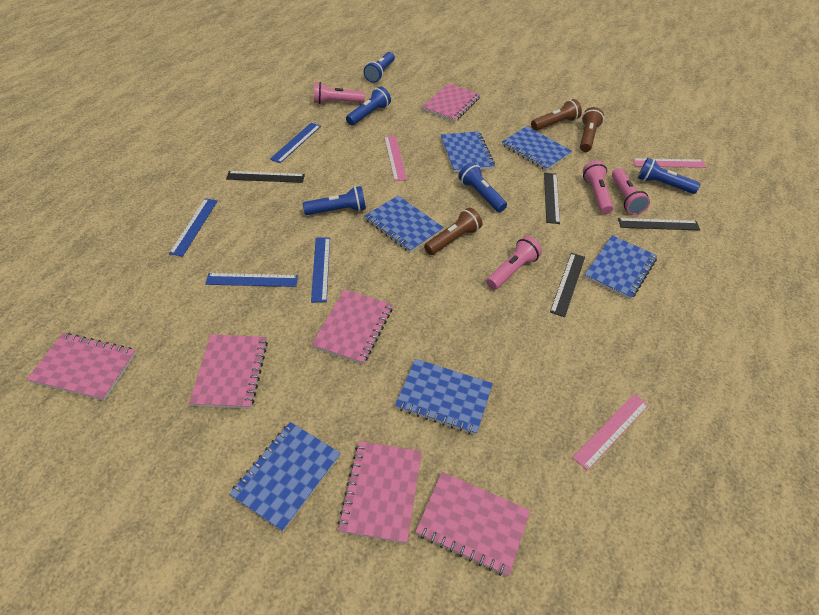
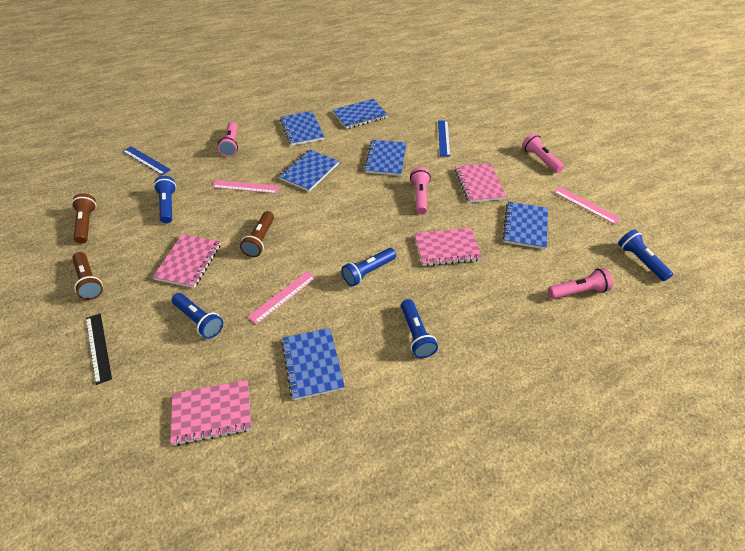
black ruler: [226,171,305,183] [544,173,560,224] [550,253,585,317] [618,218,700,231] = 4 -> [86,313,112,385] = 1
blue ruler: [169,198,218,257] [205,273,298,287] [270,123,321,163] [311,238,330,302] = 4 -> [123,146,171,175] [438,120,451,156] = 2
pink notebook: [27,333,136,401] [189,334,268,409] [311,289,393,364] [337,441,422,544] [416,472,530,577] [422,83,480,122] = 6 -> [153,234,221,288] [171,380,252,446] [414,228,482,266] [455,163,507,203] = 4

